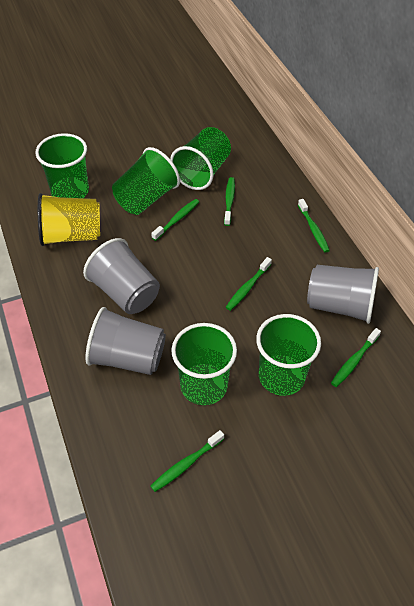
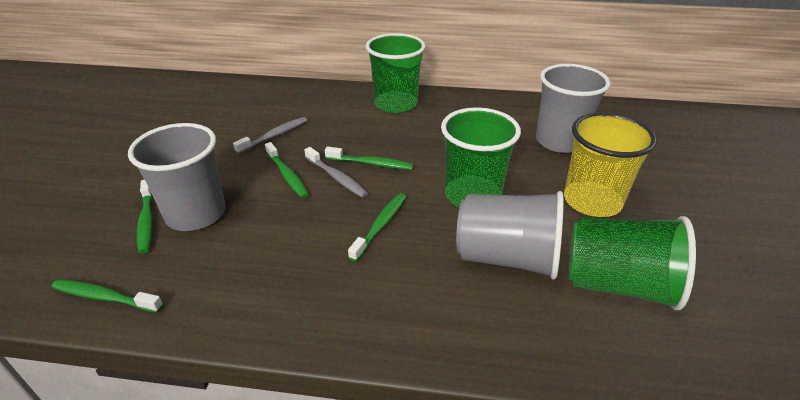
green cup: [35,133,89,198] [112,147,180,215] [170,127,231,190] [171,323,237,405] [256,314,321,396] = 5 -> [366,33,426,113] [441,107,521,207] [569,216,696,310] = 3
green toothbrush: [150,430,224,492] [151,199,199,241] [224,177,235,226] [226,257,272,311] [298,199,330,253] [331,328,381,387] = 6 -> [52,279,163,313] [137,180,153,254] [265,142,309,198] [325,147,414,170] [348,193,406,262] = 5
grey toothbrush: none = 0 -> [233,117,308,154] [304,147,368,198] = 2

